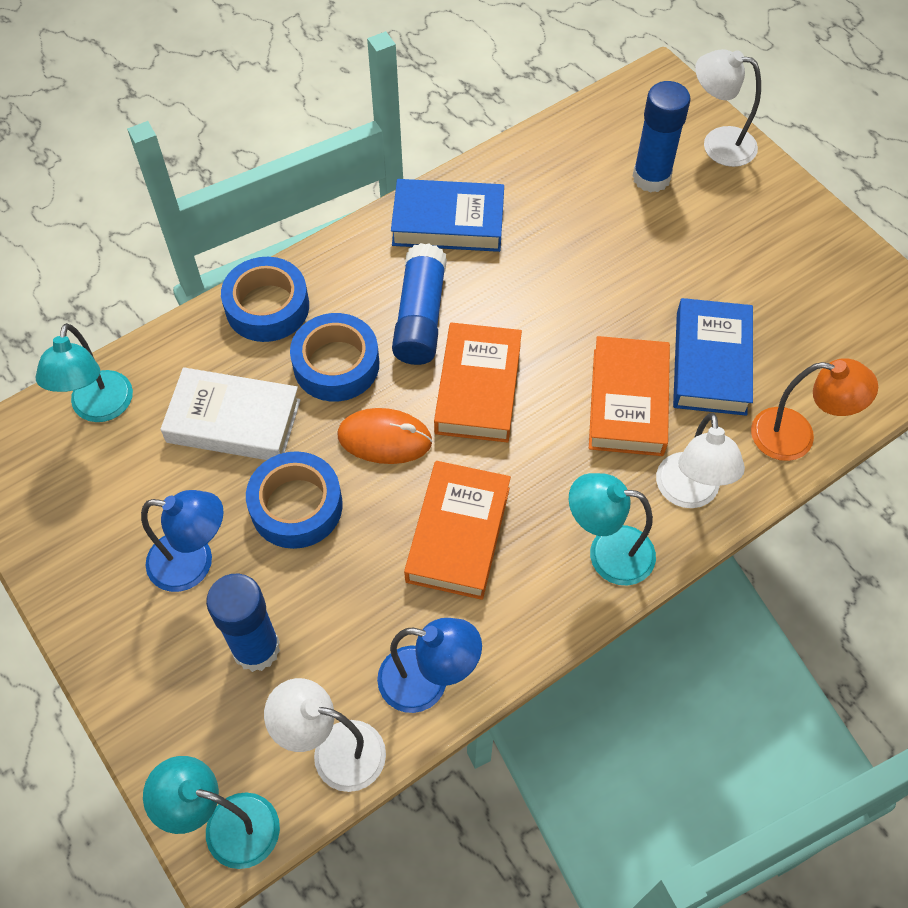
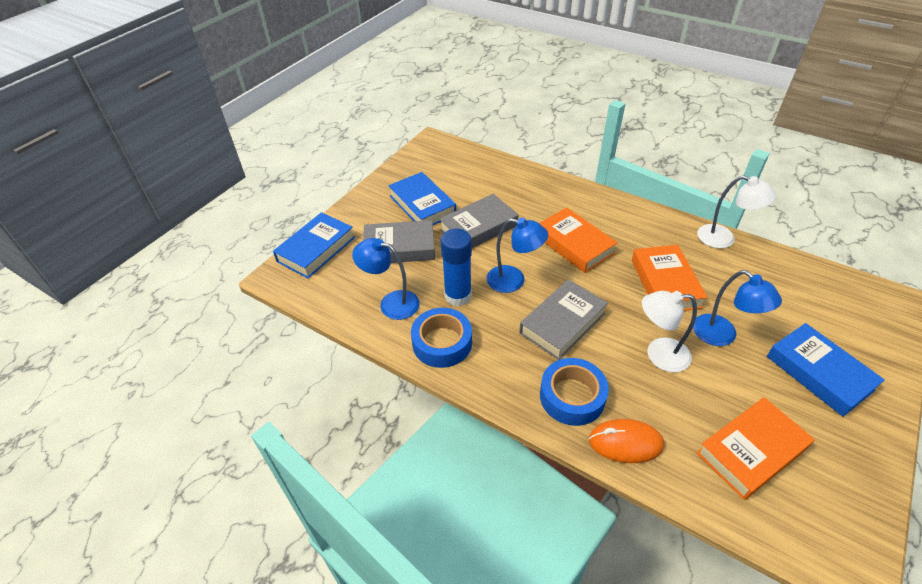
blue book: [391,179,504,252] [673,298,753,416] = 2 -> [273,212,355,278] [388,172,456,225] [767,323,885,417] = 3
blue glue stick: [206,574,280,672] [392,243,447,365] [633,81,691,193] = 3 -> [440,228,472,306] = 1
blue lamp: [141,490,224,592] [377,618,482,713] = 2 -> [352,238,420,320] [486,218,548,293] [693,270,782,346] = 3
blue tape: [221,257,309,342] [246,451,343,549] [290,313,379,401] = 3 -> [411,308,472,368] [540,358,609,426] = 2
grey book: none = 0 -> [363,220,435,263] [439,194,518,248] [519,279,608,360] = 3
orange lamp: [751,358,878,461] = 1 -> none = 0
turquoise lamp: [36,323,133,422] [143,756,280,869] [569,473,656,586] = 3 -> none = 0
white book: [160,367,301,460] = 1 -> none = 0
white lamp: [264,678,386,792] [656,413,745,508] [695,49,761,167] = 3 -> [642,291,697,372] [697,175,776,248] = 2

